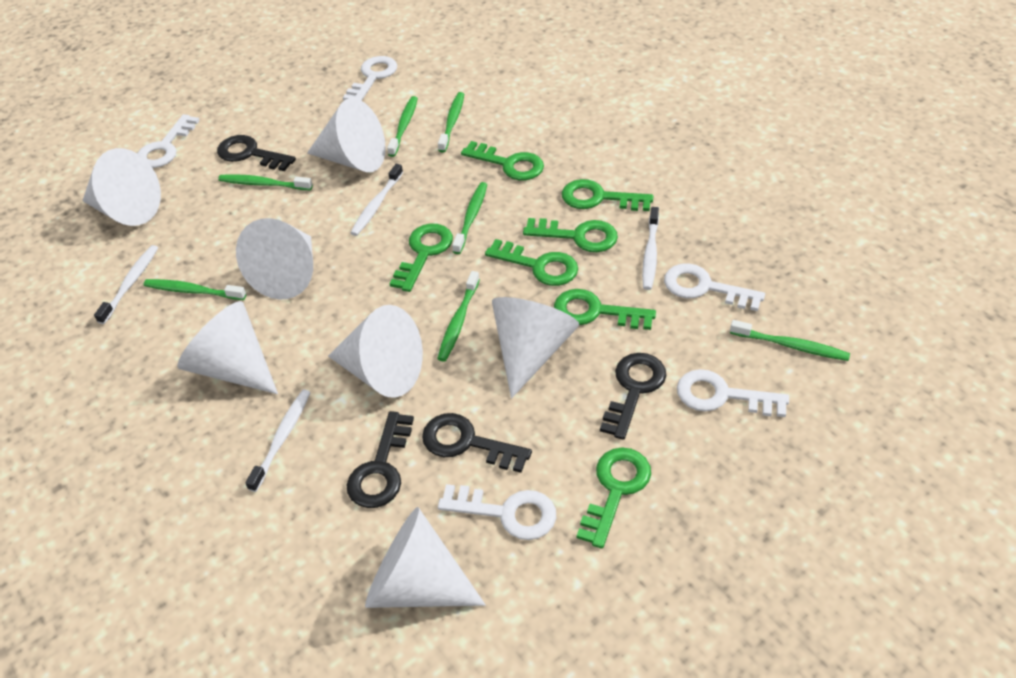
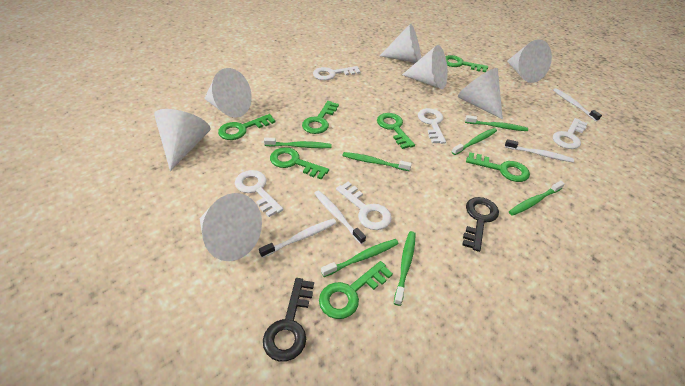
black key: [217,135,296,171] [347,411,414,508] [422,413,532,473] [600,353,666,440] = 4 -> [263,278,314,362] [462,197,499,252] = 2

